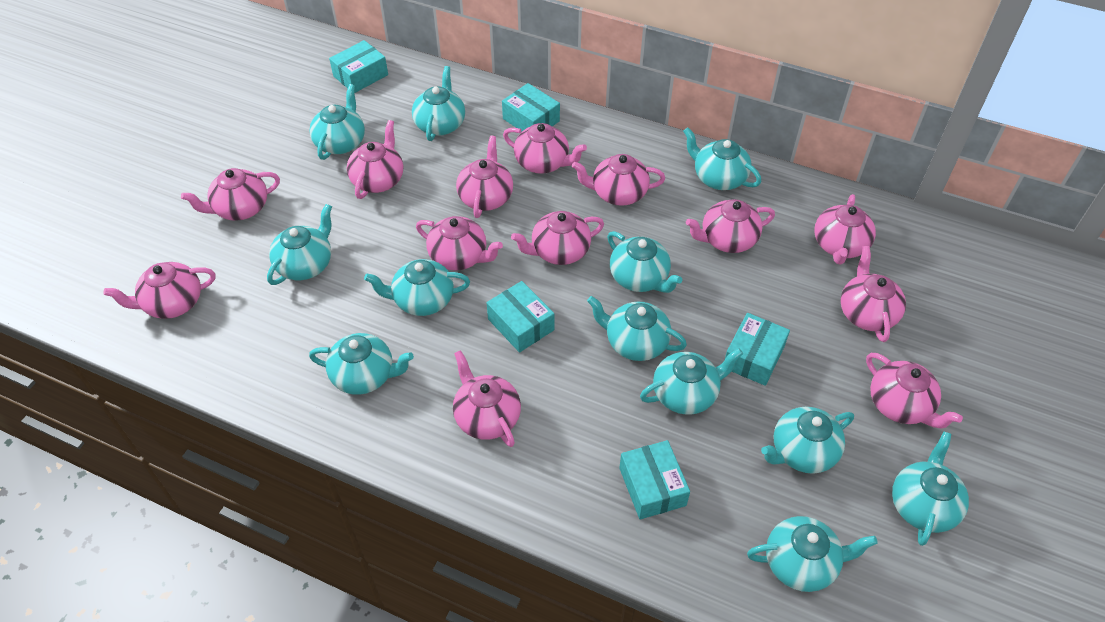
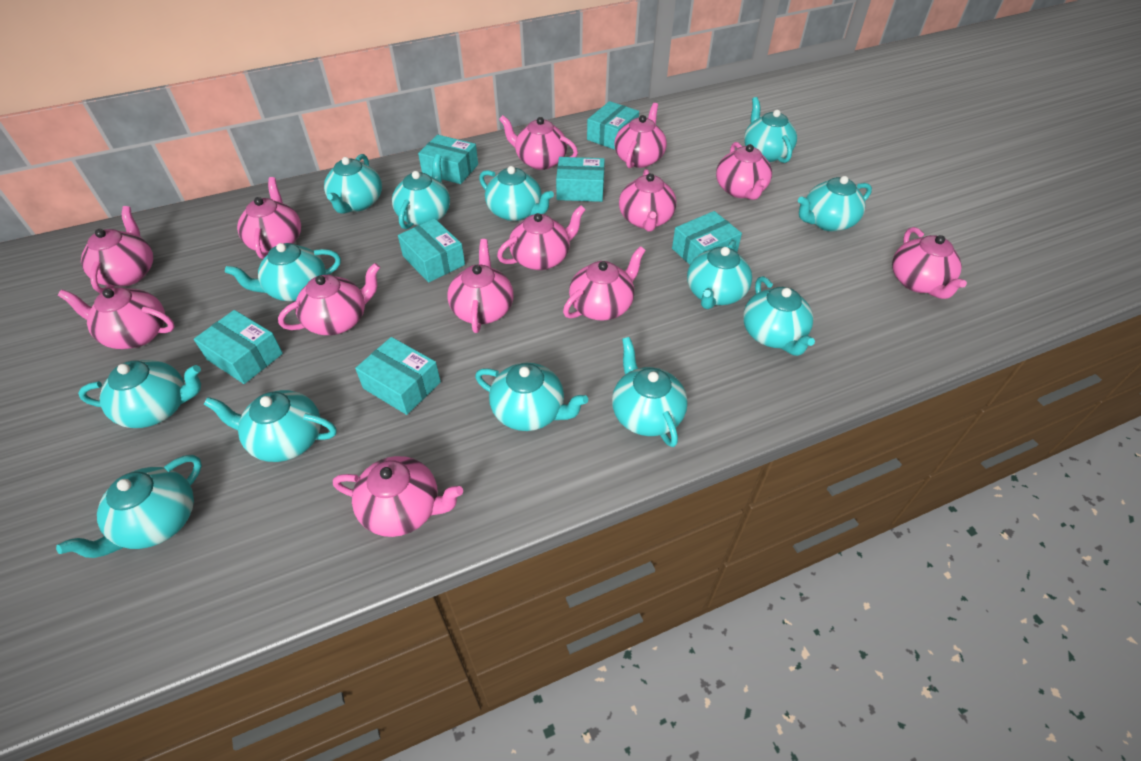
turquoise box: [329,40,388,93] [487,281,554,352] [502,83,560,131] [619,440,690,520] [725,313,790,386] = 5 -> [194,310,283,384] [355,337,441,415] [398,219,465,283] [418,135,478,184] [556,157,605,202] [587,101,639,150] [672,211,742,264] = 7
turquoise teapot: [267,204,332,285] [309,84,365,160] [309,333,414,395] [364,259,470,316] [412,66,465,141] [587,296,687,361] [607,231,682,293] [640,348,743,415] [683,128,761,190] [747,516,878,592] [761,407,854,474] [892,431,969,546] = 12 -> [56,455,202,558] [78,360,201,428] [204,390,337,462] [225,243,341,301] [324,154,382,214] [392,154,450,229] [475,363,588,431] [479,166,554,221] [612,337,688,447] [687,240,752,309] [743,276,815,356] [744,97,797,163] [798,176,872,232] = 13

